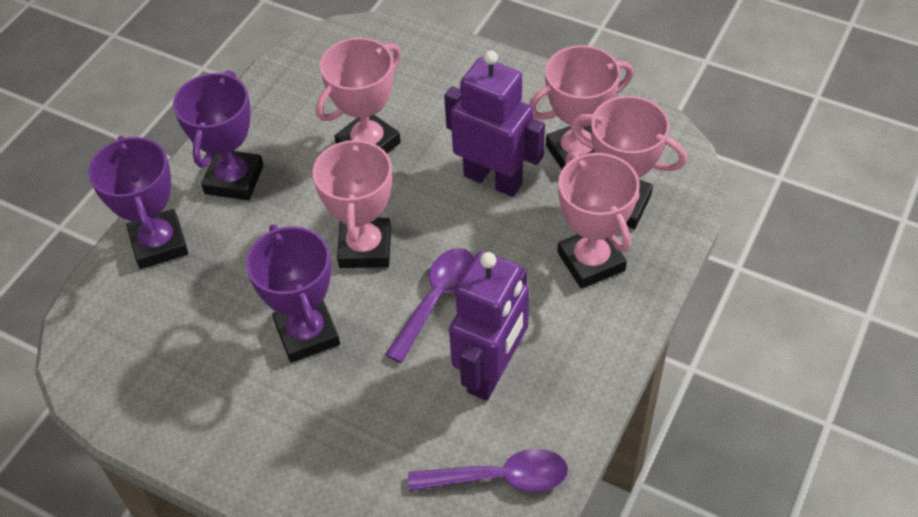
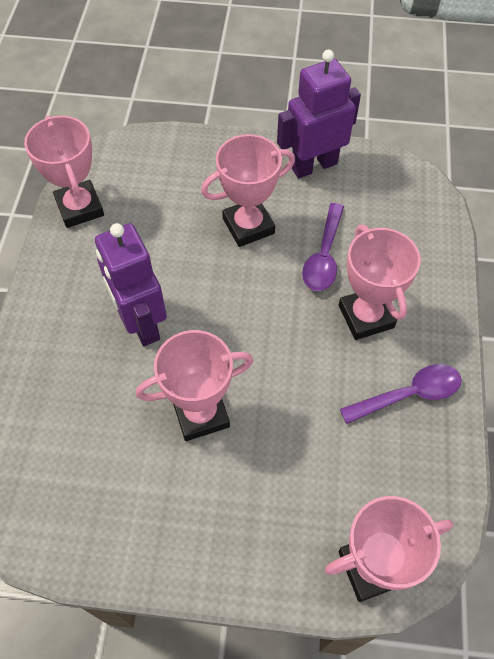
purple trophy: [88,136,188,269] [173,70,263,200] [246,224,340,363] = 3 -> none = 0

